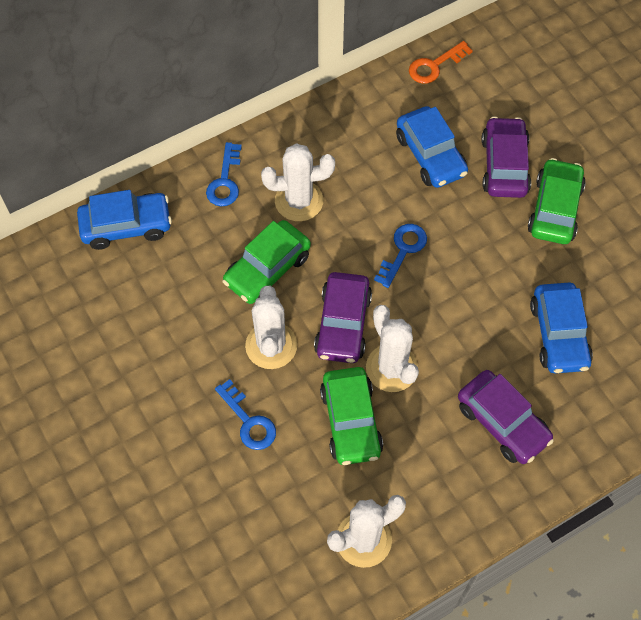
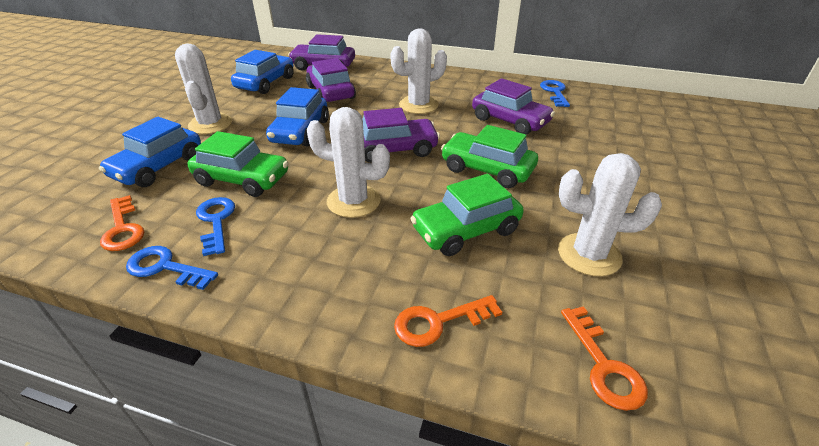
orange key: [409,41,473,84] = 1 -> [100,195,144,251] [394,295,502,347] [561,306,648,411] = 3
purple car: [314,272,372,363] [458,370,554,464] [481,116,531,198] = 3 -> [288,34,355,71] [306,58,356,102] [363,108,440,163] [472,78,555,135] = 4

